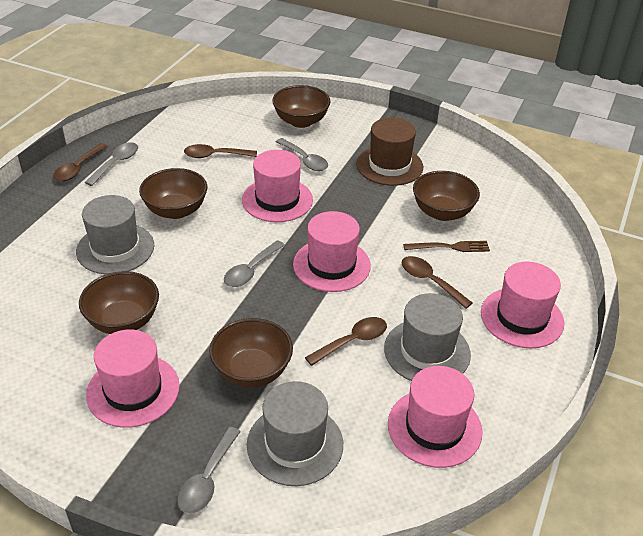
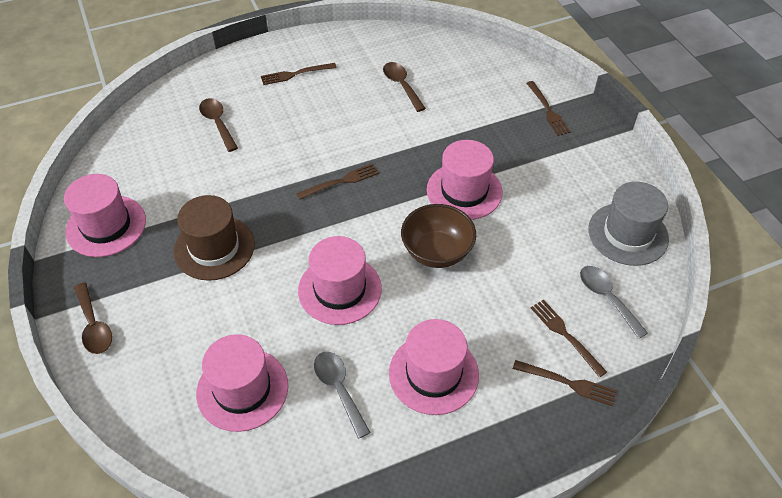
brown bowl: [79,271,159,334] [139,168,207,219] [209,318,293,388] [272,85,331,128] [413,171,480,221] = 5 -> [401,204,476,268] = 1
brown fork: [403,241,490,252] = 1 -> [261,63,337,85] [296,163,379,199] [513,360,617,406] [526,81,570,136] [531,300,607,377] = 5
brown spoon: [53,143,108,181] [184,144,257,158] [305,317,387,366] [402,256,472,309] = 4 -> [74,282,112,354] [199,98,238,152] [383,62,426,112] = 3
grey hat: [76,195,154,275] [247,381,343,486] [384,293,471,381] = 3 -> [588,182,669,266] = 1
grey spoon: [85,142,138,186] [177,427,241,514] [224,240,285,287] [276,138,328,171] = 4 -> [314,352,371,439] [580,266,648,339] = 2

